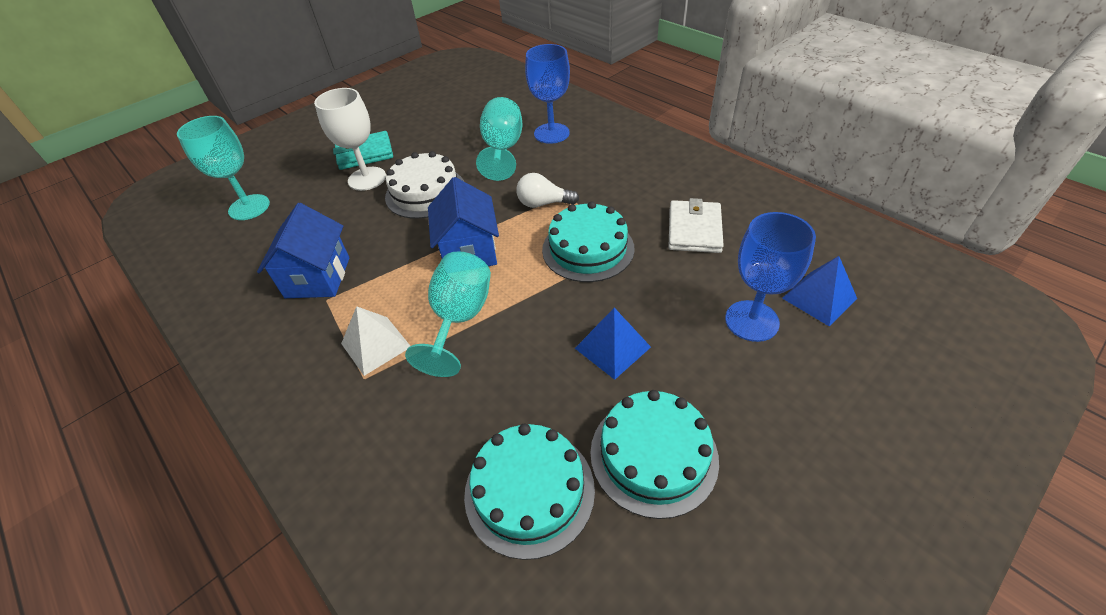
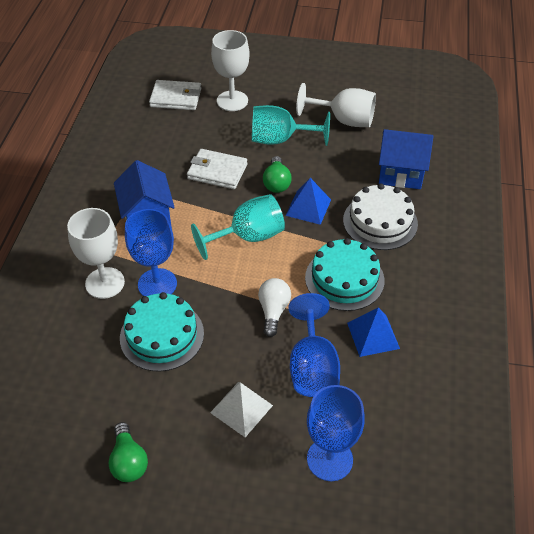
blue goblet: [525,44,570,144] [725,212,816,342] = 2 -> [125,209,177,296] [289,293,340,397] [307,385,365,481] = 3
green light bulb: none = 0 -> [108,422,148,482] [263,156,292,193] = 2
turquoise cake: [464,424,595,560] [542,201,634,282] [590,390,719,519] = 3 -> [120,292,204,372] [305,238,384,311] = 2
turquoise goblet: [177,116,270,220] [405,251,491,377] [476,97,522,181] = 3 -> [191,194,285,260] [252,105,330,146] = 2
turquoise wallet: [333,131,393,170] = 1 -> none = 0
white goblet: [314,88,386,191] = 1 -> [67,208,125,299] [211,30,250,111] [296,83,376,127] = 3
white wallet: [669,198,724,253] = 1 -> [149,80,201,110] [187,149,247,189] = 2

